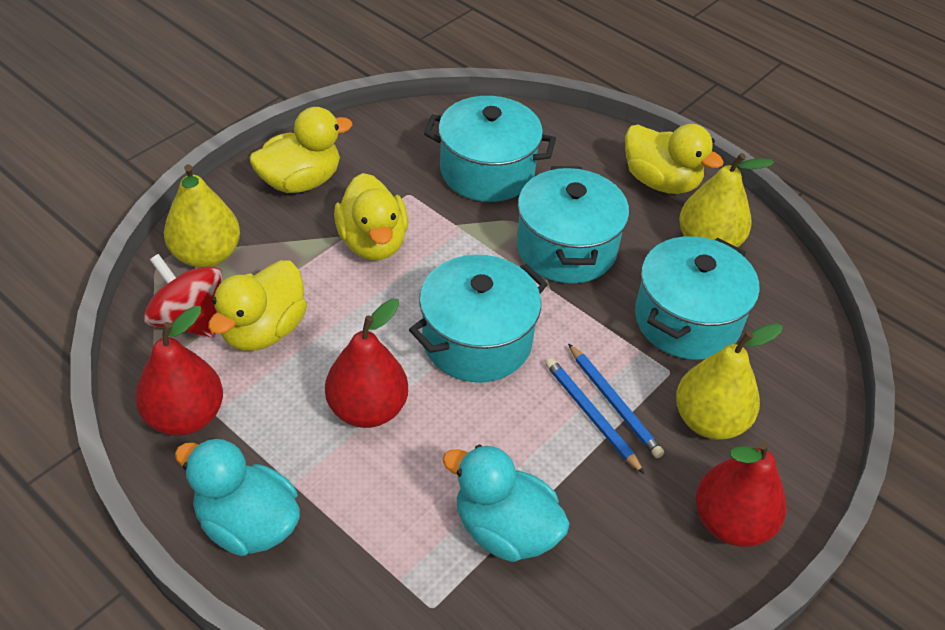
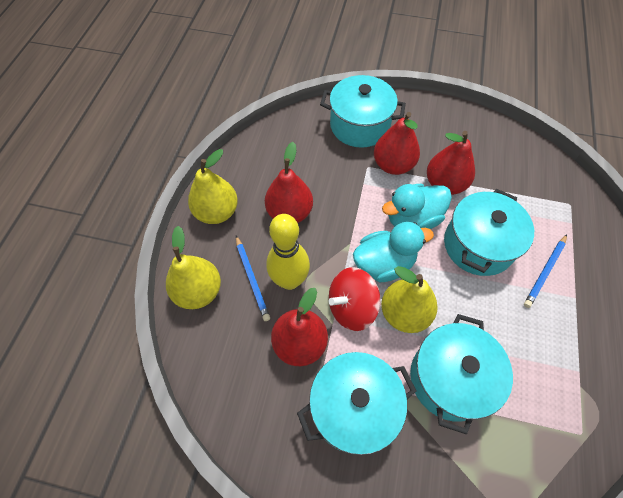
red pear: [135,306,223,436] [325,299,408,428] [696,441,787,547] = 3 -> [265,142,313,223] [271,288,328,366] [374,112,420,175] [427,131,475,195] = 4
yellow bowling pin: none = 0 -> [266,214,310,290] = 1
yellow duck: [208,260,307,351] [250,107,352,193] [334,173,408,260] [625,124,724,194] = 4 -> none = 0

